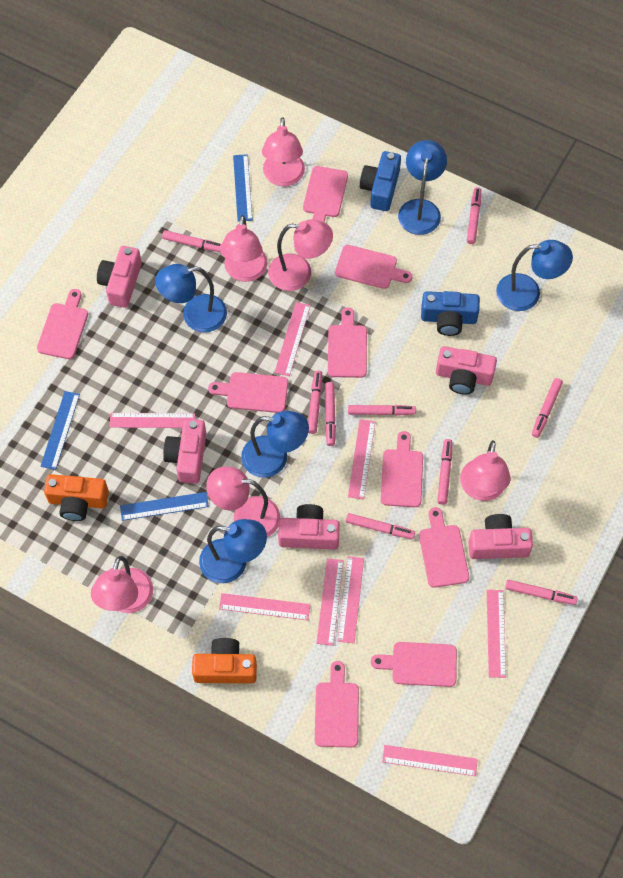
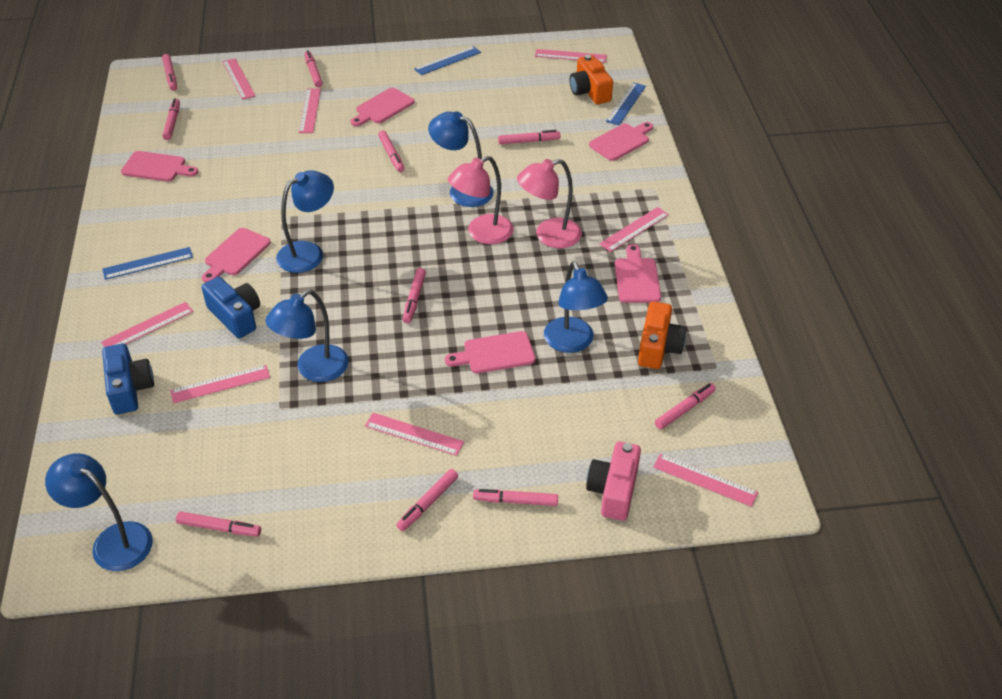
pink camera: [97,246,142,308] [163,419,206,484] [278,504,340,550] [436,346,497,395] [468,514,533,559] = 5 -> [586,442,641,521] = 1
pink cutting board: [37,289,88,359] [208,372,288,413] [303,166,348,222] [315,661,359,747] [328,308,367,378] [335,245,412,289] [371,642,457,687] [381,431,423,507] [419,507,469,588] = 9 -> [121,151,198,182] [202,228,271,283] [351,88,414,127] [445,331,535,373] [589,122,653,161] [615,244,661,303] = 6
pink lamp: [91,556,153,613] [206,466,280,537] [220,215,268,282] [262,117,305,186] [268,219,333,291] [460,440,511,501] = 6 -> [448,156,513,244] [517,159,582,248] = 2
pink marker: [162,230,222,252] [308,370,322,434] [325,382,336,446] [346,513,415,539] [348,405,416,416] [437,439,452,505] [467,187,481,244] [505,580,578,605] [532,378,563,438] = 9 -> [162,54,177,91] [162,98,180,140] [176,512,261,536] [304,50,323,87] [378,131,404,172] [396,469,458,531] [403,268,426,323] [473,489,558,506] [498,130,560,144] [655,383,716,430] = 10

